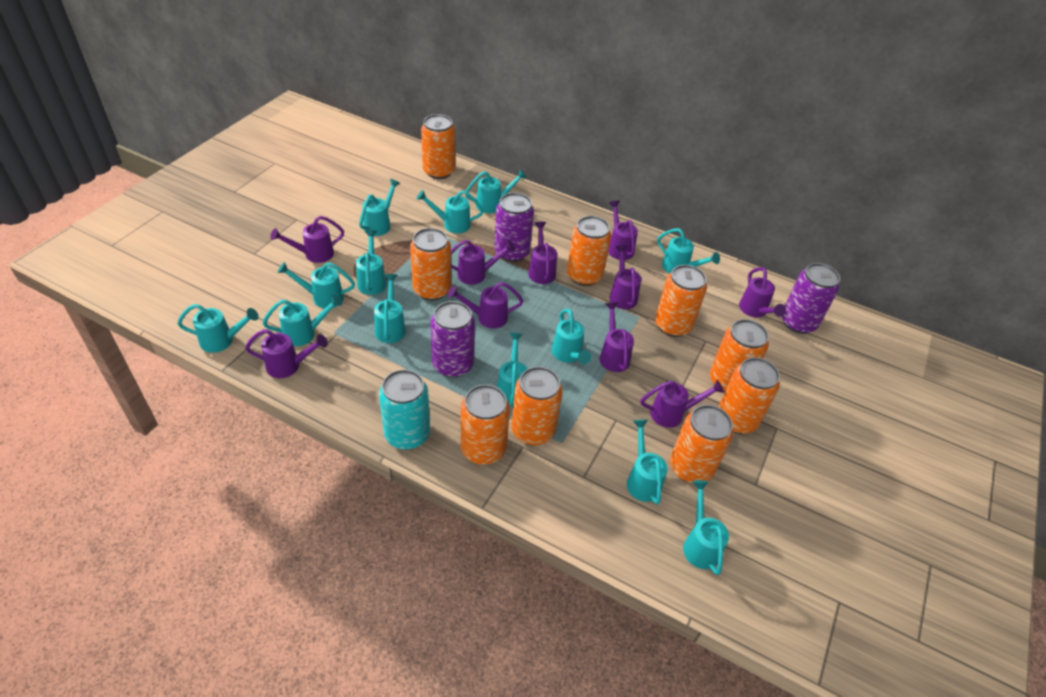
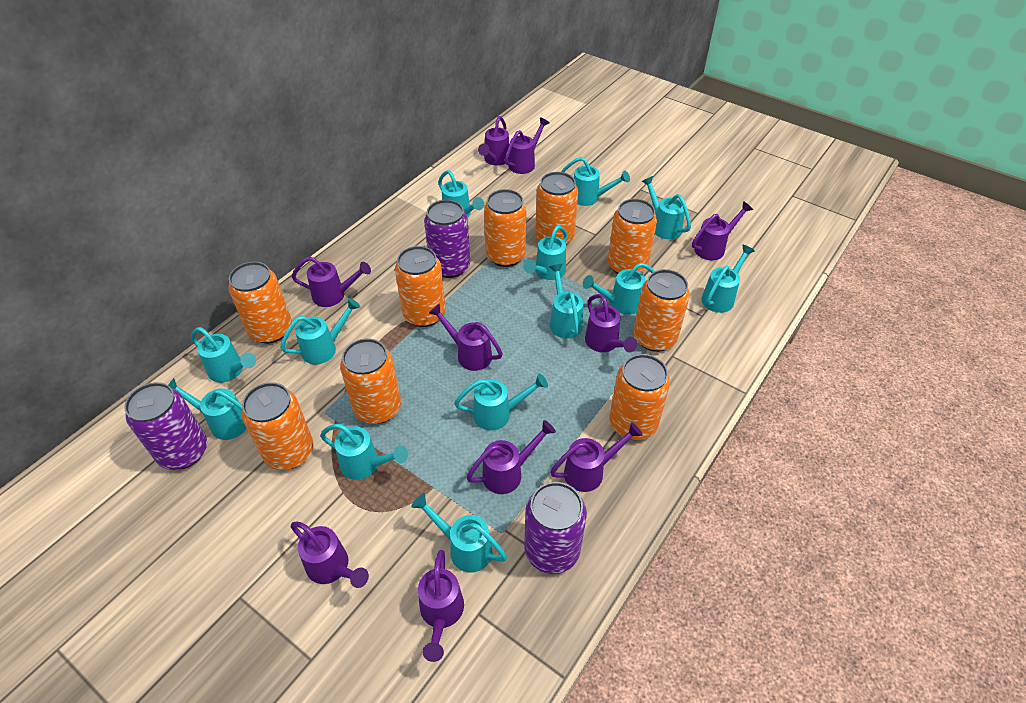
turquoise can: [379,369,430,450] = 1 -> none = 0

